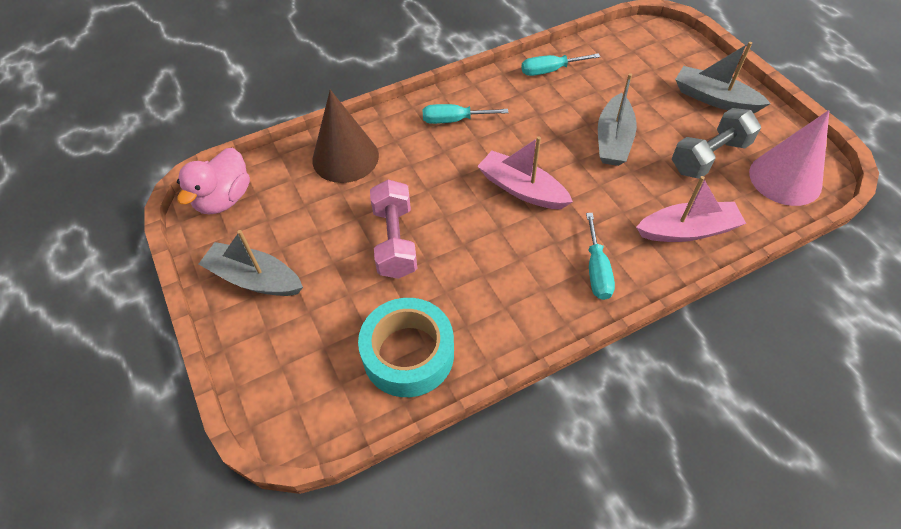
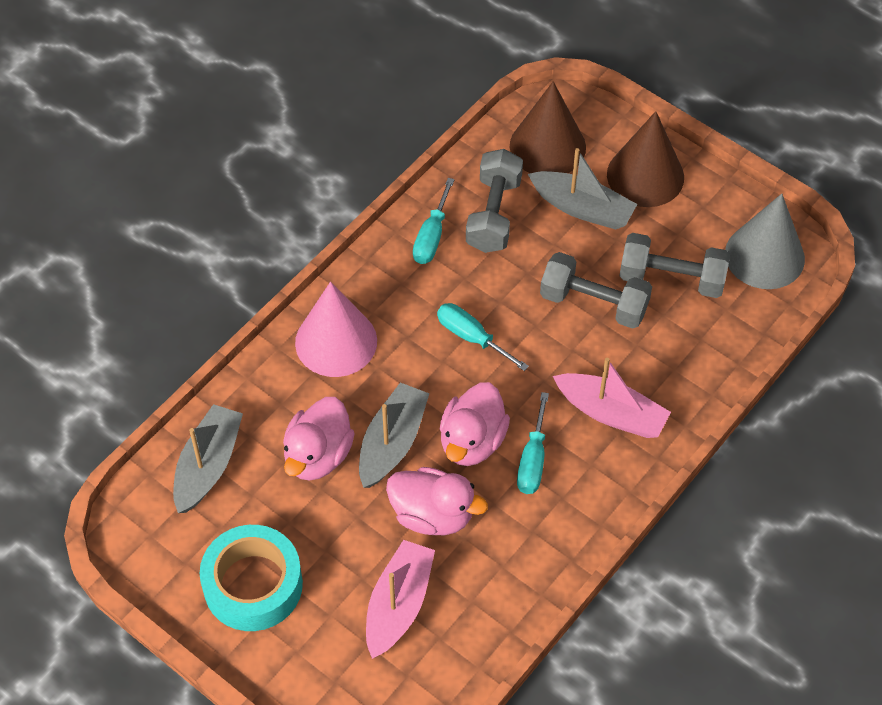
brown cone: [312,90,379,183] = 1 -> [510,81,586,173] [607,111,684,207] = 2
grey cone: none = 0 -> [725,194,805,289] = 1
grey dumbbell: [672,108,761,179] = 1 -> [466,149,523,253] [540,252,652,329] [620,233,730,298] = 3
pink duck: [177,148,250,214] = 1 -> [283,397,355,481] [386,467,488,535] [440,382,510,466] = 3
pink dumbbell: [370,180,418,279] = 1 -> none = 0

